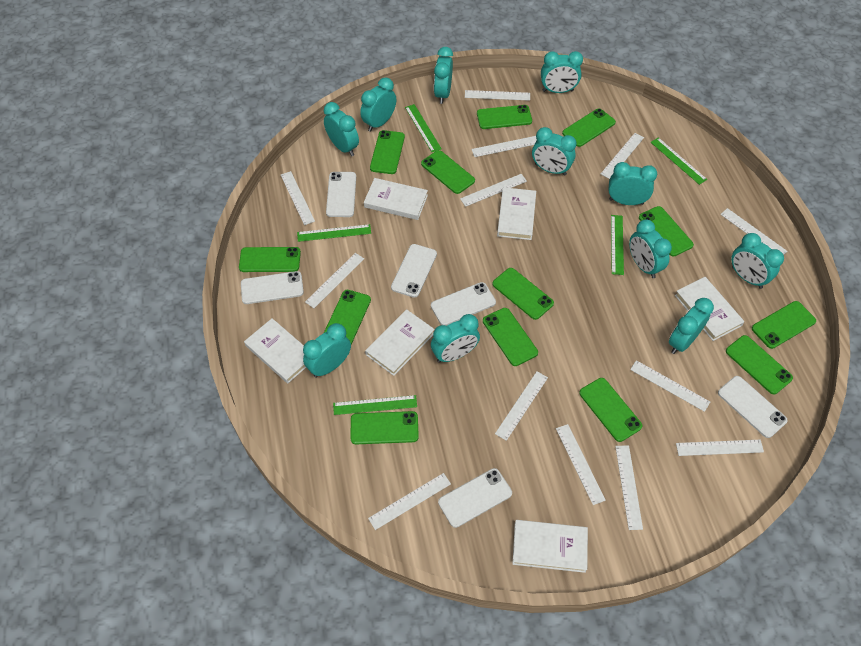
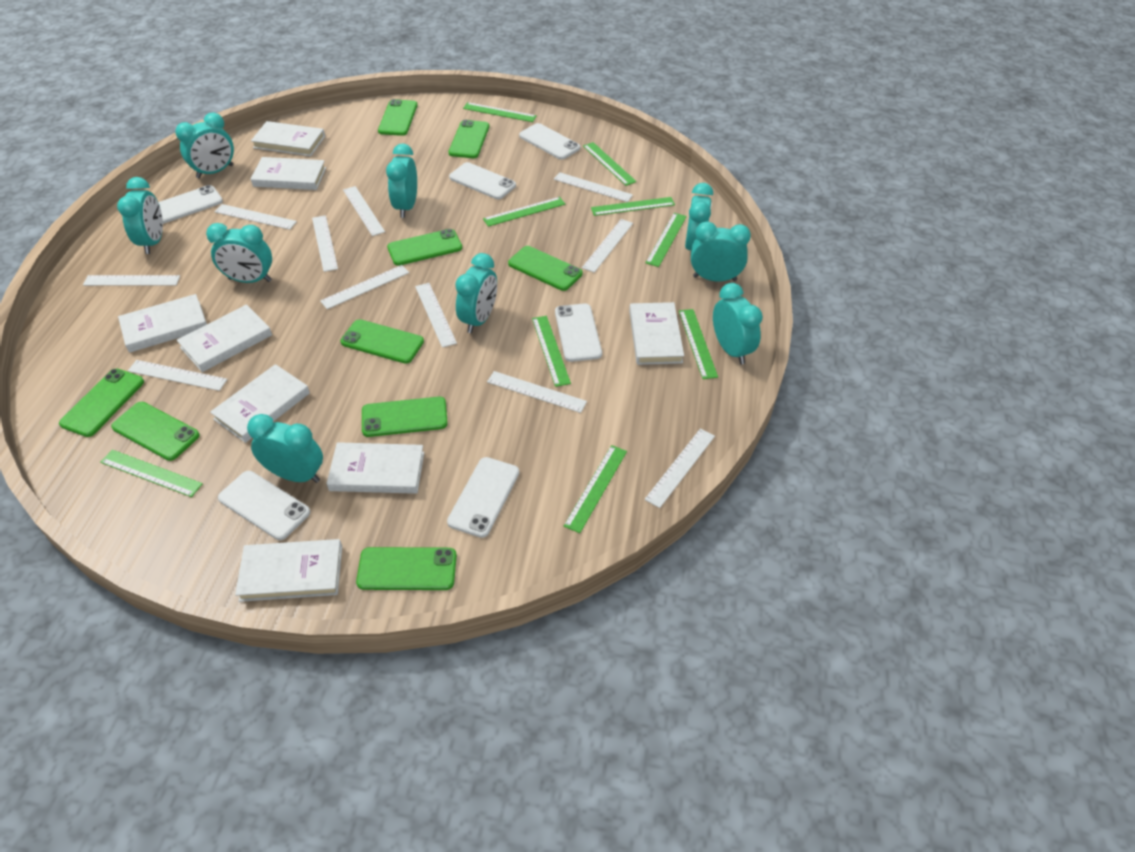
green phone: [239,247,301,272] [324,290,371,344] [351,411,419,444] [370,130,405,174] [421,150,475,194] [477,105,532,129] [483,308,538,366] [492,268,554,320] [562,109,616,147] [579,378,642,442] [639,206,694,256] [726,335,793,394] [752,301,816,349] = 13 -> [59,368,144,437] [111,402,200,461] [340,319,424,364] [356,547,457,590] [362,397,448,437] [378,99,417,136] [387,229,462,266] [448,120,489,158] [508,246,582,291] = 9
green ruler: [297,224,371,242] [333,395,417,415] [405,104,442,152] [611,215,624,275] [651,137,707,185] = 5 -> [100,450,203,497] [463,102,537,122] [483,197,565,227] [532,316,571,387] [564,445,627,533] [583,142,637,186] [591,197,675,216] [646,213,687,267] [679,309,718,379] = 9
turquoise clock: [303,323,351,378] [324,102,359,156] [360,77,396,132] [431,314,480,363] [434,47,453,104] [532,127,577,176] [541,51,583,93] [608,162,657,205] [629,219,672,278] [669,298,714,354] [731,233,784,289] = 11 -> [117,177,163,254] [175,112,234,179] [206,223,272,283] [247,414,323,483] [386,143,417,218] [455,253,497,333] [685,183,713,250] [691,221,751,281] [713,283,763,364] = 9
white book: [244,318,306,383] [364,178,428,220] [365,309,435,376] [497,187,536,240] [512,520,588,573] [675,277,745,341] = 6 -> [118,294,207,353] [177,304,272,372] [210,364,310,443] [235,539,342,602] [251,121,325,156] [251,157,326,190] [327,442,424,494] [629,302,684,365] = 8
white ruler: [281,171,315,225] [305,253,364,308] [368,473,451,530] [460,174,527,207] [465,90,530,101] [471,136,537,157] [495,371,548,441] [556,424,606,505] [601,133,644,179] [615,445,643,530] [630,360,710,412] [676,440,764,456] [720,208,787,255] = 13 -> [83,275,180,286] [128,360,228,391] [215,204,297,230] [312,215,338,272] [320,265,409,309] [343,186,385,236] [415,283,457,348] [487,371,587,413] [554,172,633,202] [582,219,633,273] [644,428,715,508] = 11

